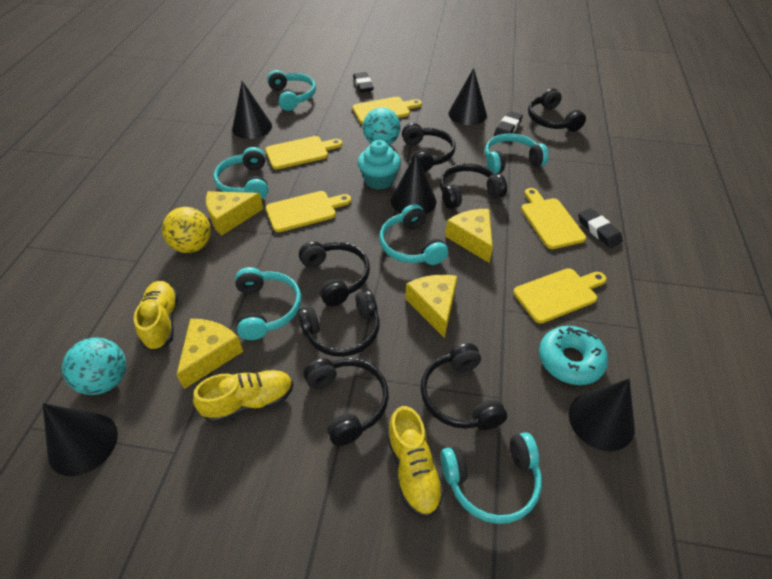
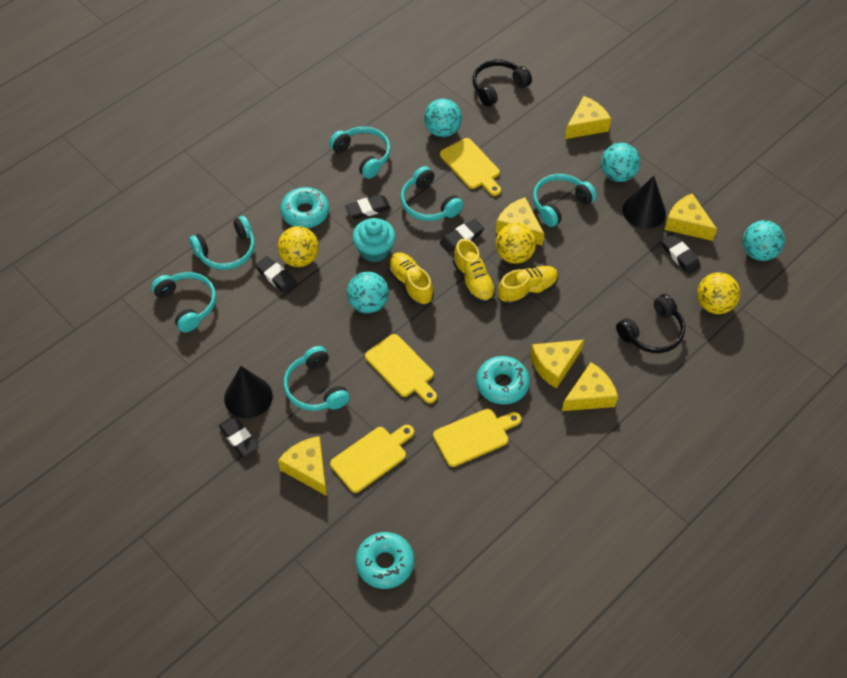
black cone: [43,403,118,476] [232,81,272,139] [391,153,436,214] [448,68,487,125] [569,379,635,451] = 5 -> [224,366,273,419] [623,176,666,229] = 2
black eraser: [353,72,374,92] [494,111,523,136] [578,208,623,248] = 3 -> [219,416,259,457] [255,256,298,295] [345,195,391,219] [440,219,484,253] [661,234,701,274] = 5
black headphones: [298,290,380,357] [299,241,370,306] [304,358,389,446] [402,123,456,172] [421,343,507,430] [440,163,507,209] [528,88,586,132] = 7 -> [473,59,532,107] [616,294,685,353] = 2
turquoise ball: [62,337,126,395] [363,107,400,146] = 2 -> [347,272,389,314] [424,99,462,137] [601,143,640,182] [743,220,785,261] = 4
turquoise donut: [539,326,608,385] = 1 -> [280,187,329,228] [356,532,414,589] [476,356,530,405] = 3
yellow ball: [162,207,211,253] = 1 -> [278,226,319,267] [495,223,536,264] [697,272,740,314] = 3
yellow cheese: [177,319,243,389] [206,191,263,236] [405,275,458,338] [445,209,493,263] = 4 -> [278,436,327,496] [495,197,544,246] [530,340,584,389] [562,362,618,411] [565,96,611,139] [664,193,717,241] = 6
yellow cutting board: [265,136,342,169] [266,191,351,232] [352,97,422,124] [513,268,607,324] [521,188,586,249] = 5 -> [330,425,414,493] [365,334,437,404] [433,409,521,467] [440,138,501,196] = 4

